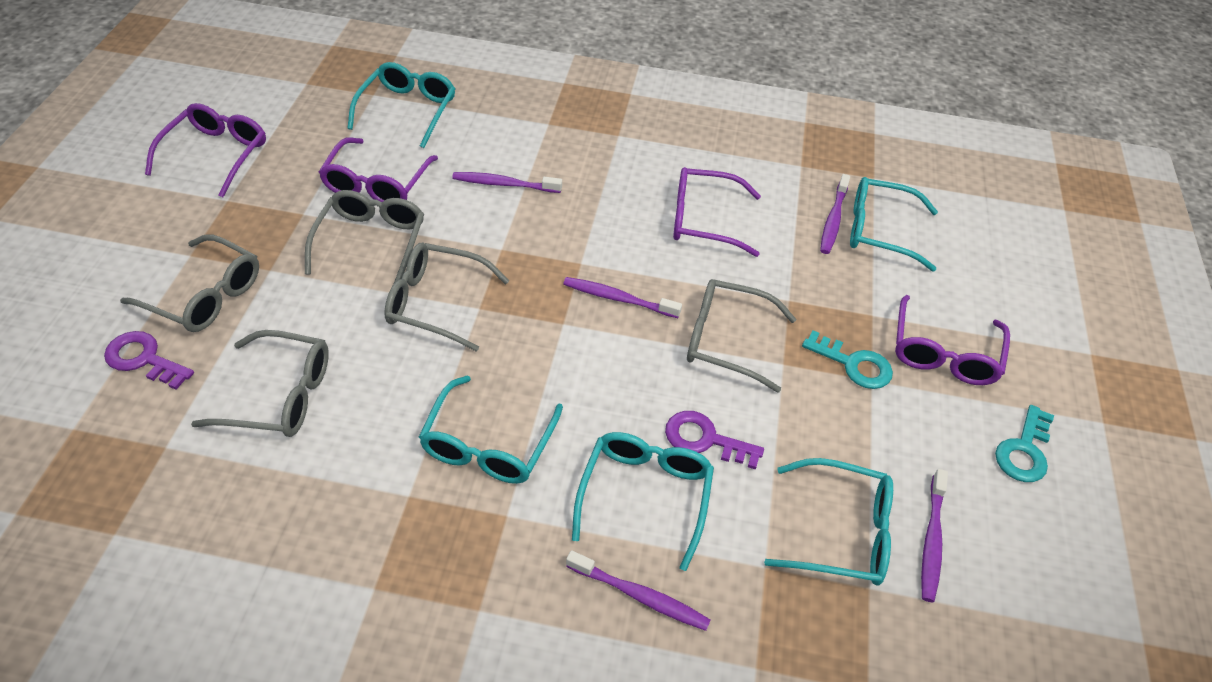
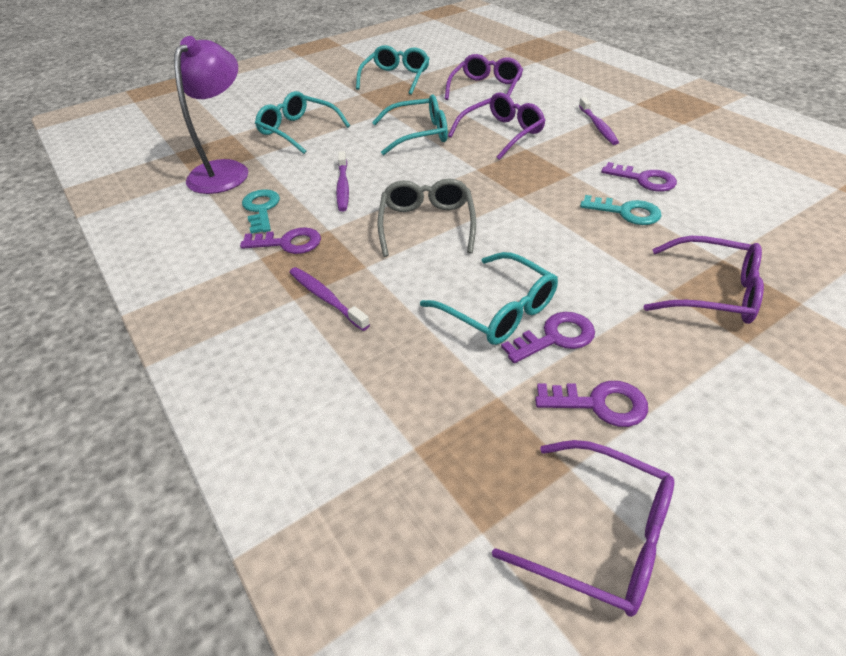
grey glasses: [120,234,259,332] [191,330,329,437] [305,190,424,283] [384,243,510,352] [687,279,796,393] = 5 -> [378,178,476,257] = 1
purple key: [104,331,194,390] [665,411,764,470] = 2 -> [240,227,321,254] [501,312,595,363] [535,381,648,427] [601,162,677,192] = 4
purple lamp: none = 0 -> [174,36,248,194] = 1
purple toothbrush: [452,172,562,193] [563,277,682,318] [566,550,711,631] [820,174,850,254] [921,469,948,602] = 5 -> [289,267,370,331] [336,151,349,212] [579,97,619,145] = 3
turquoise glasses: [347,62,455,148] [419,375,563,484] [572,432,714,571] [764,458,893,585] [850,177,938,271] = 5 -> [255,91,350,154] [356,45,430,95] [372,94,448,155] [420,252,558,345] = 4

